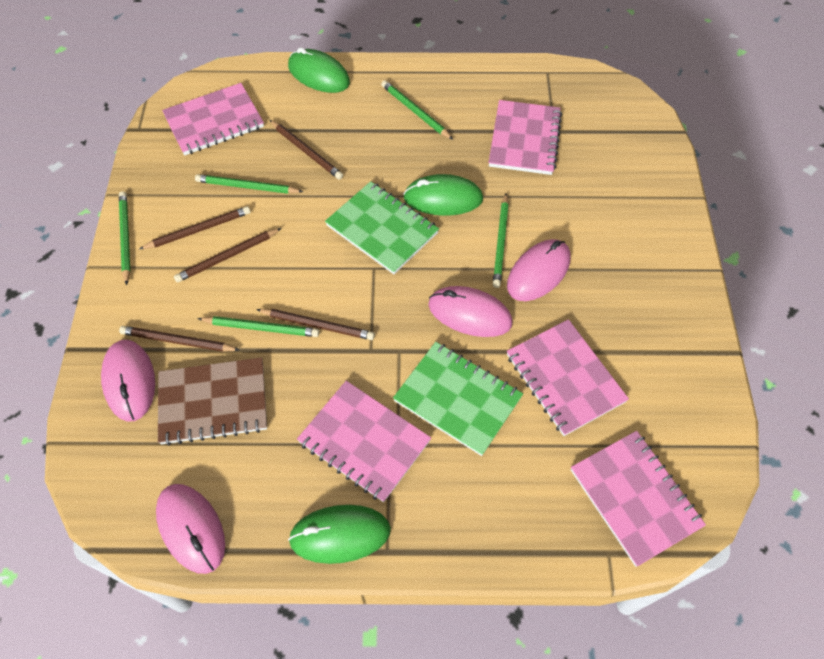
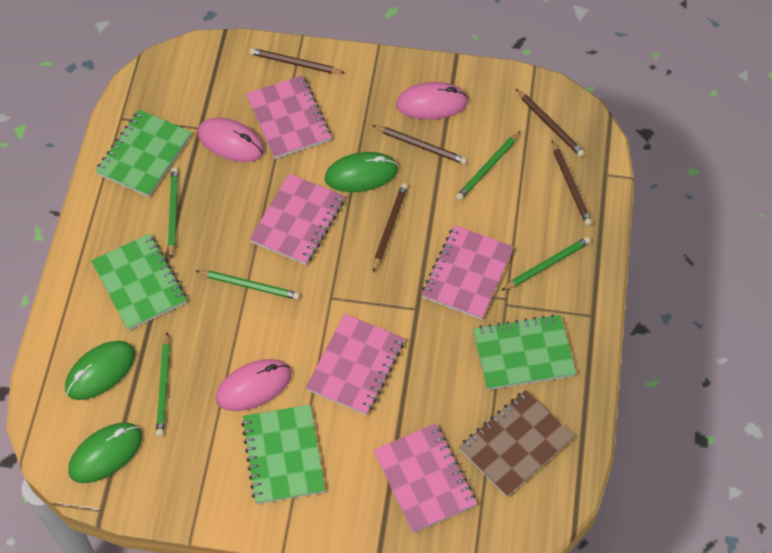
green notebook: [325,181,439,274] [393,342,523,456] = 2 -> [91,234,187,331] [95,110,192,197] [241,405,325,504] [473,314,576,390] = 4
pink mouse: [101,340,155,422] [156,484,225,574] [428,286,512,337] [507,239,570,301] = 4 -> [198,118,265,162] [216,359,292,411] [396,82,469,120] = 3

